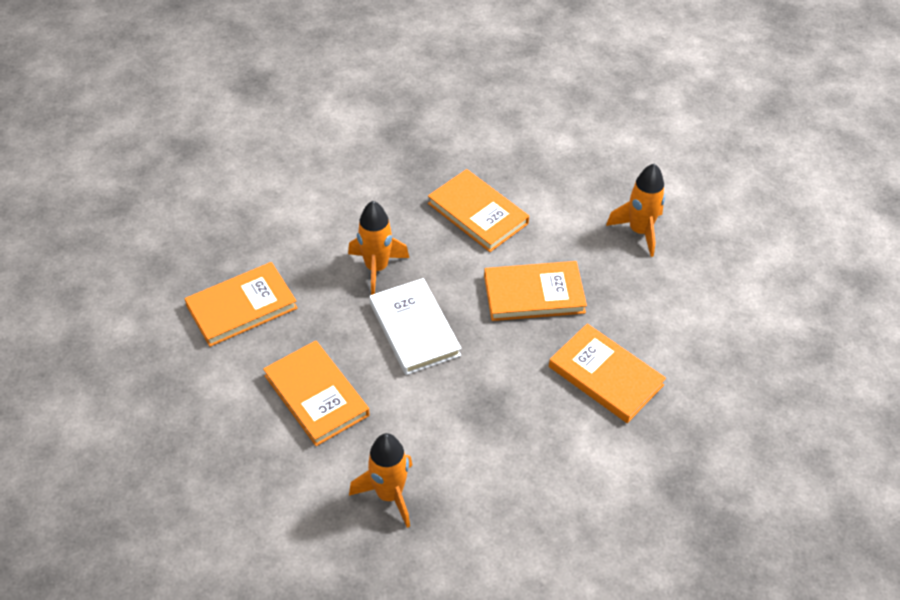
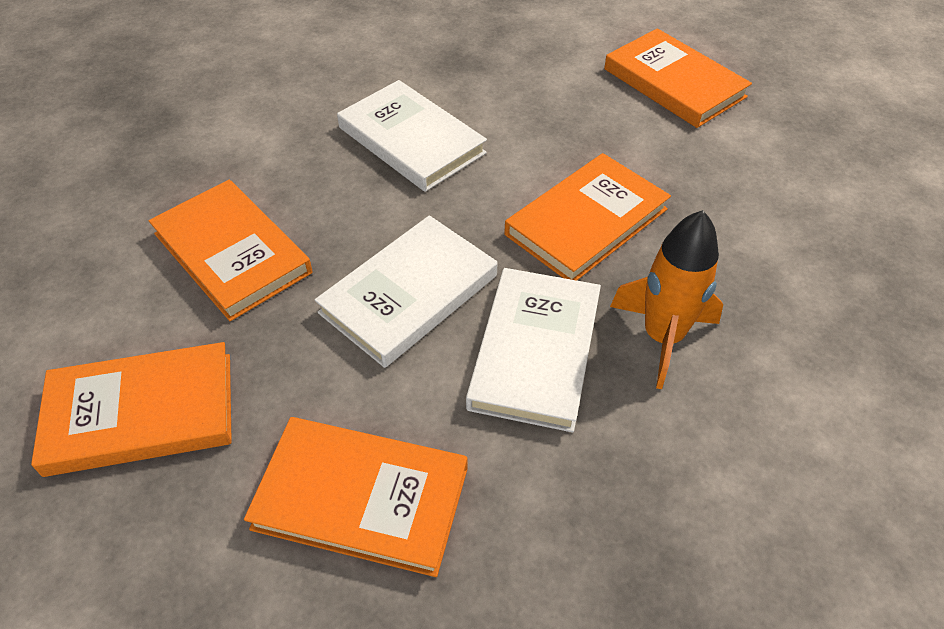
orange rocket: [348,201,409,295] [349,433,412,528] [606,163,665,257] = 3 -> [610,210,723,389] = 1
white book: [369,278,462,375] = 1 -> [315,215,497,368] [337,80,487,192] [466,268,601,433] = 3

